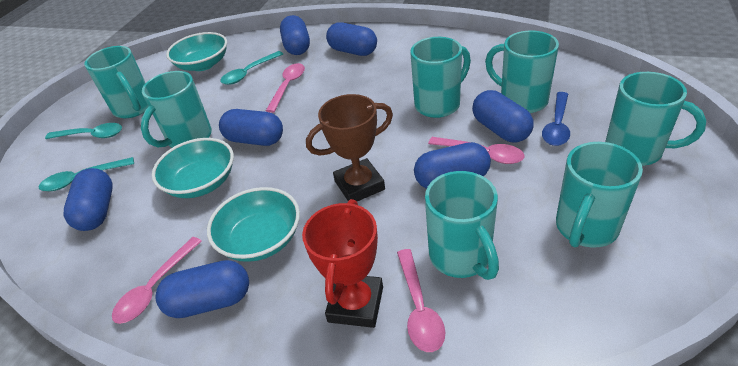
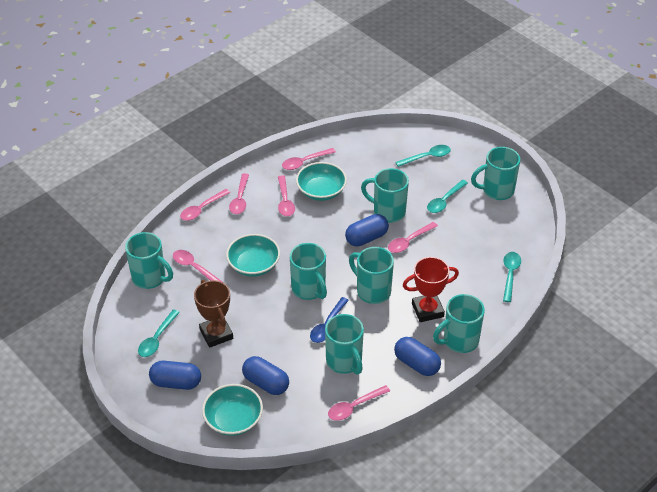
blue capsule: [64,168,113,231] [156,260,249,318] [219,109,283,146] [280,15,310,55] [326,22,377,56] [414,142,491,189] [472,90,533,142] = 7 -> [149,361,201,390] [242,356,289,395] [345,214,389,246] [394,337,441,376] = 4
pink spoon: [112,237,202,324] [266,63,305,113] [397,249,445,352] [428,137,525,164] = 4 -> [173,250,222,282] [180,189,230,221] [229,173,249,214] [278,175,295,216] [282,148,336,170] [328,385,390,421] [388,222,438,253] = 7
turquoise spoon: [39,157,134,191] [45,123,122,139] [221,51,283,85] = 3 -> [138,309,180,357] [395,145,451,167] [427,180,468,213] [503,252,521,302] = 4

